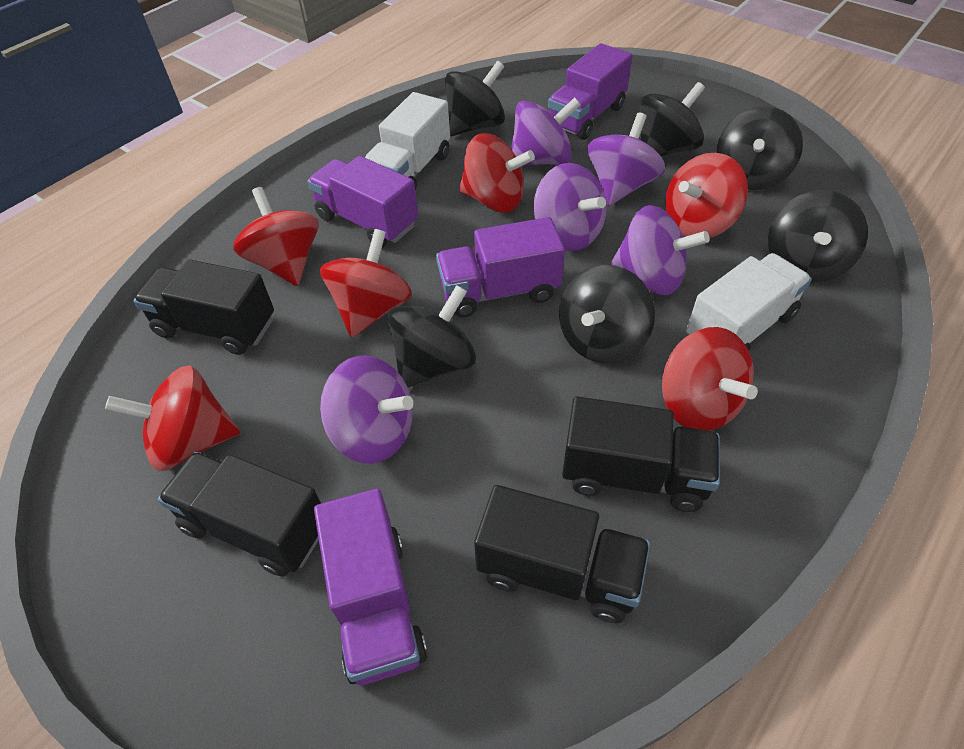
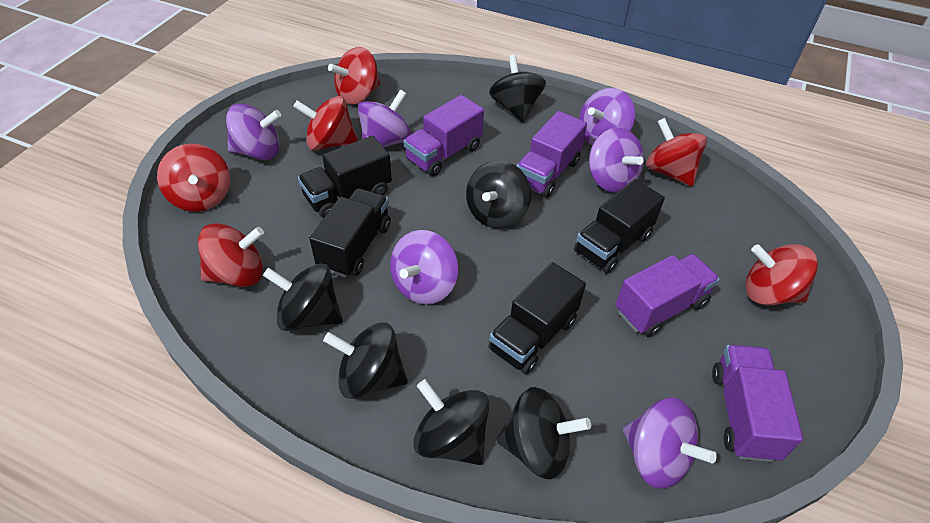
purple spinning top: [320,355,414,464] [511,97,581,166] [534,163,607,251] [588,113,665,206] [611,205,710,295] = 5 -> [226,104,281,160] [358,90,411,148] [390,230,458,304] [579,88,635,146] [589,128,644,192] [623,397,717,489] = 6
white truck: [365,92,450,191] [686,253,812,350] = 2 -> none = 0

